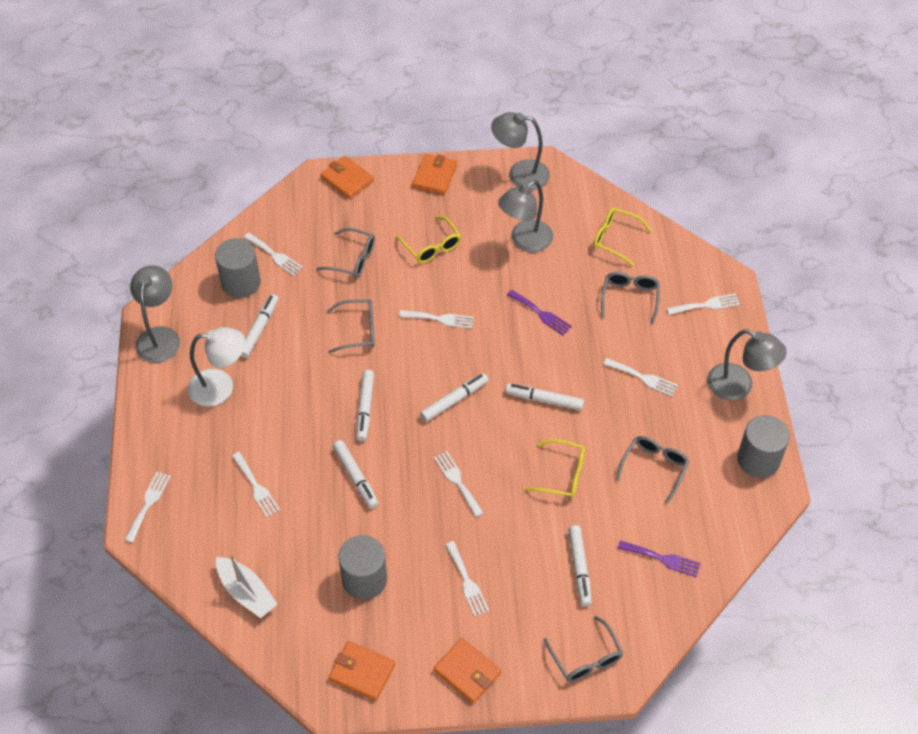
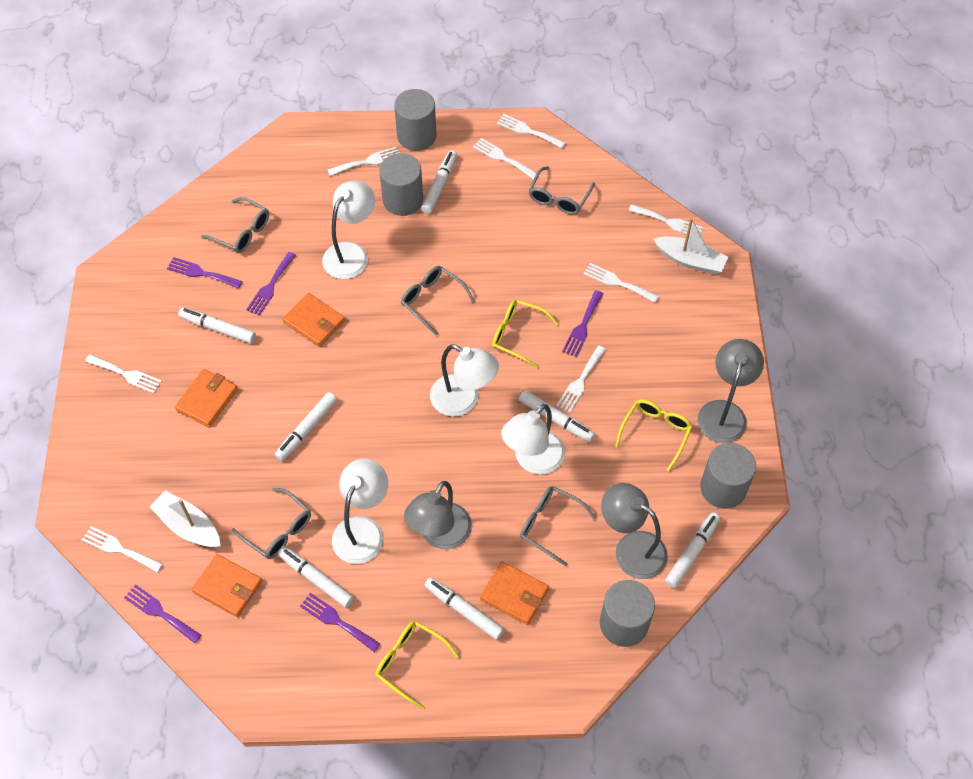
grey cylinder: [215,238,261,298] [338,535,387,600] [737,415,790,478] = 3 -> [379,153,423,216] [394,89,436,151] [600,580,655,647] [700,443,756,509] = 4
grey lamp: [130,265,180,363] [491,112,550,190] [498,180,553,252] [707,330,787,401] = 4 -> [404,481,472,549] [601,483,668,579] [697,339,764,443] = 3
purple fork: [507,290,572,335] [618,540,701,577] = 2 -> [124,584,201,643] [167,257,242,288] [246,252,296,316] [300,593,380,652] [562,290,603,357] = 5
white boat: [216,554,277,618] = 1 -> [150,491,220,547] [653,218,728,274] = 2
white lamp: [188,327,245,406] = 1 -> [322,180,375,279] [332,459,388,564] [430,344,499,417] [501,404,565,474] = 4
white marker: [241,294,278,358] [333,440,379,509] [356,370,374,441] [420,373,488,422] [505,383,584,410] [568,525,592,606] = 6 -> [178,308,256,343] [275,392,337,461] [278,546,354,608] [421,150,457,214] [424,577,504,640] [519,390,595,442] [665,512,720,588] = 7

